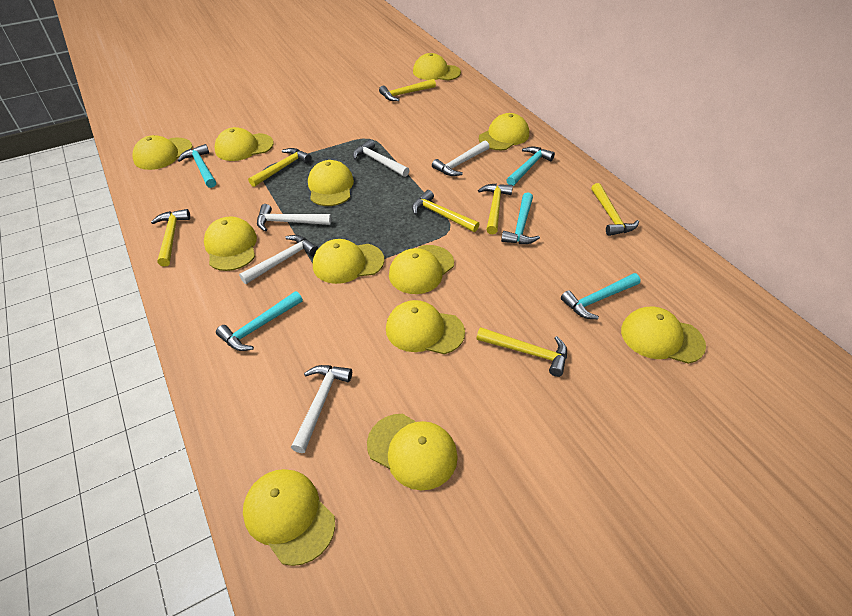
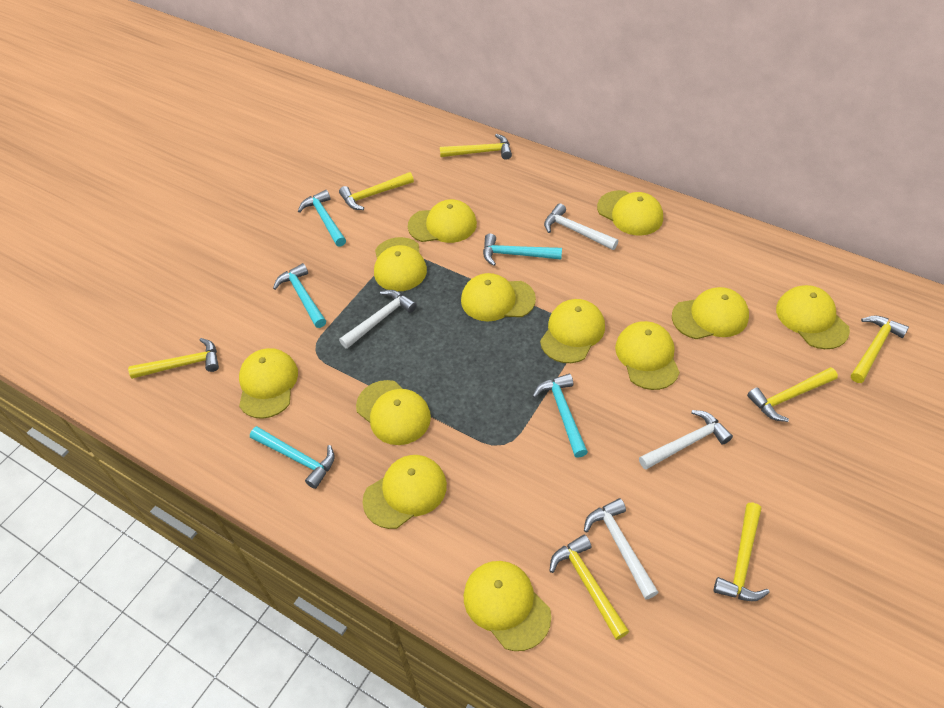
white hammer: [239,235,318,284] [257,204,332,232] [291,365,352,453] [353,139,409,177] [432,141,489,176] = 5 -> [339,290,417,349] [544,203,618,250] [584,498,659,600] [639,410,733,470] = 4

